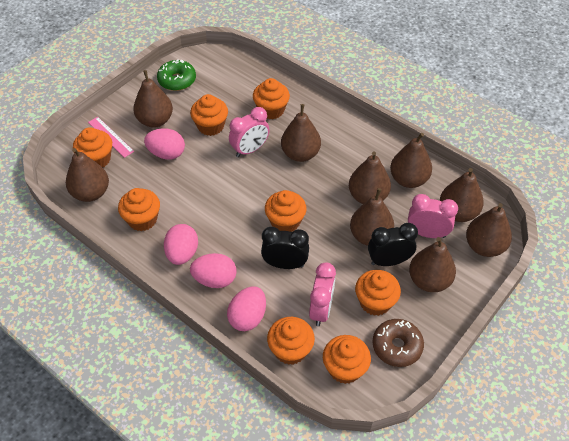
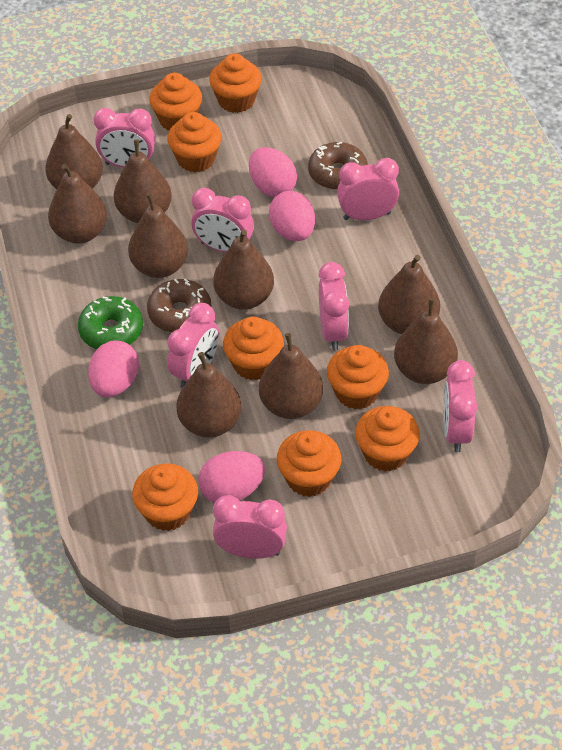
black clock: [261,227,309,269] [368,223,418,266] = 2 -> none = 0
brown donut: [372,319,424,367] = 1 -> [147,279,211,332] [308,142,368,190] = 2
pink clock: [229,107,270,157] [309,262,336,326] [408,194,458,238] = 3 -> [94,108,155,167] [167,303,219,388] [191,188,254,252] [213,495,287,559] [318,262,349,350] [337,158,399,220] [443,360,477,452] = 7
pink ruler: [88,117,134,158] = 1 -> none = 0

